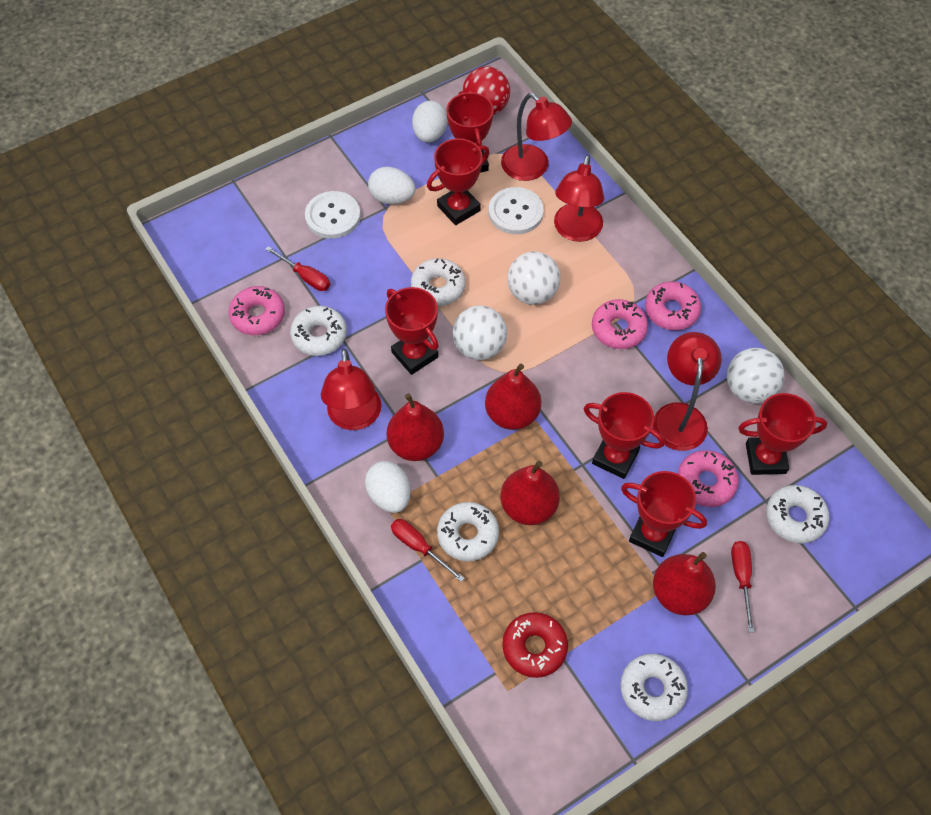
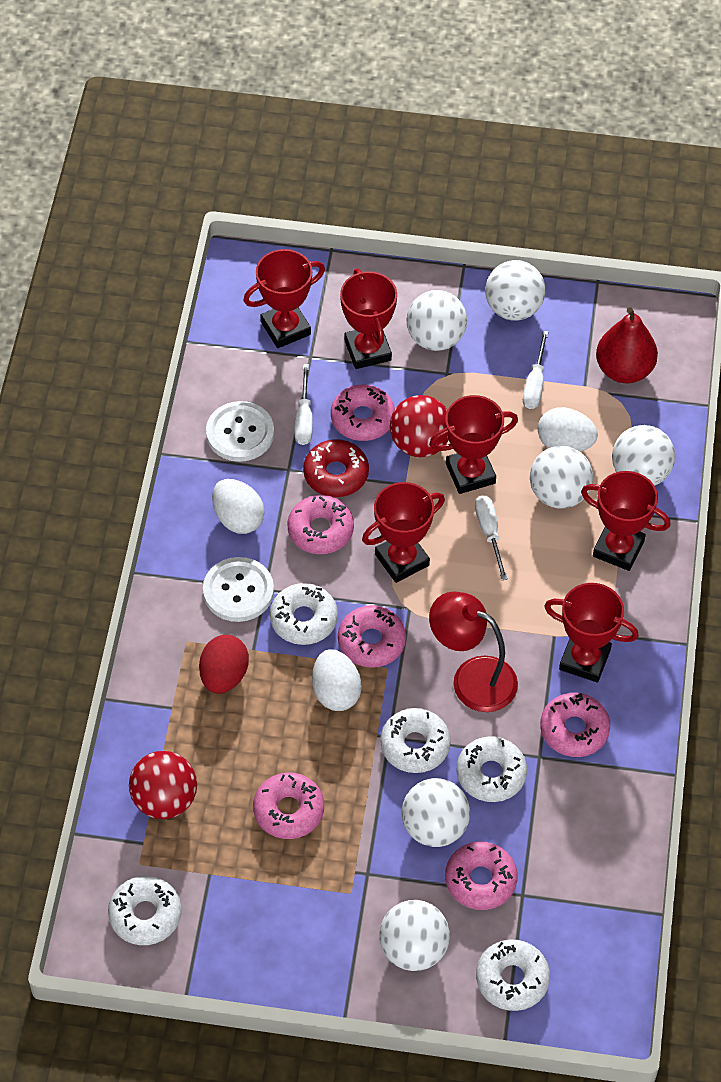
pink donut: [229,286,285,335] [592,299,648,349] [645,281,701,330] [678,450,739,507] = 4 -> [253,772,324,839] [287,495,354,554] [331,384,395,441] [338,605,406,668] [445,841,518,910] [540,693,610,757] = 6
red ball: [463,66,510,115] = 1 -> [129,751,197,819] [390,395,449,457] = 2
red egg: none = 0 -> [199,635,249,694] = 1
red lamp: [321,349,381,430] [501,93,572,181] [554,155,604,242] [653,332,722,451] = 4 -> [429,591,518,712] = 1
red pear: [387,393,444,461] [485,364,541,430] [501,461,560,525] [653,552,716,615] = 4 -> [596,307,658,383] = 1
red screwdriver: [265,246,330,291] [391,519,465,582] [731,541,754,633] = 3 -> none = 0
white ball: [453,306,507,360] [507,251,560,305] [727,348,785,404] = 3 -> [379,900,450,971] [402,778,470,847] [407,290,467,351] [485,260,545,321] [530,446,593,509] [612,425,675,486] = 6
white screwdriver: none = 0 -> [294,364,313,445] [475,495,508,580] [523,331,548,409] = 3

